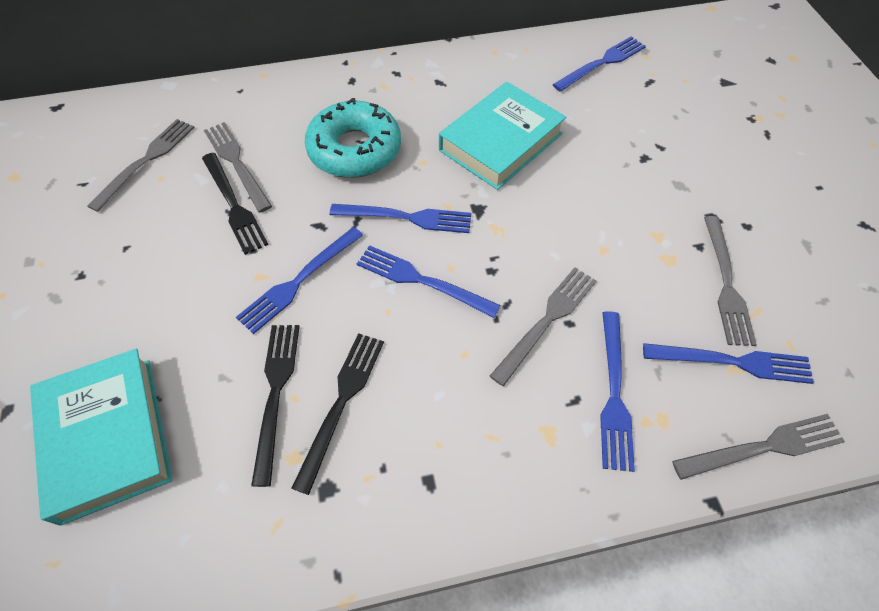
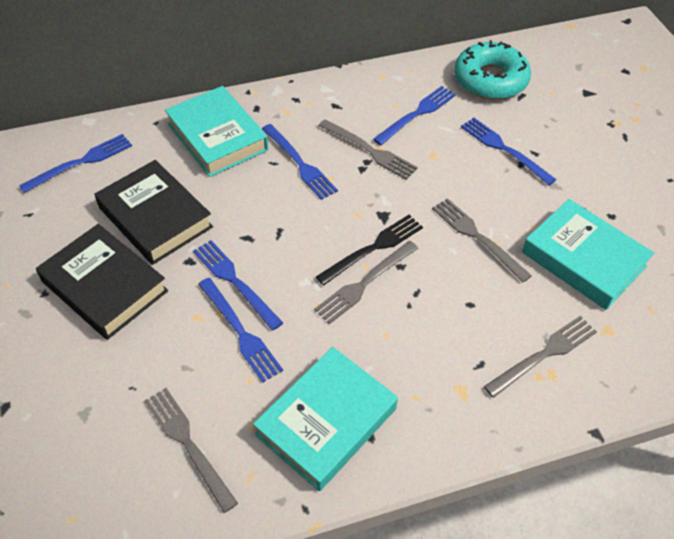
black book: none = 0 -> [36,224,168,340] [95,160,213,265] = 2
black fork: [202,153,268,255] [251,325,300,487] [291,333,384,495] = 3 -> [316,215,423,285] = 1
turquoise book: [30,349,173,526] [439,82,566,190] = 2 -> [165,86,268,177] [253,347,398,491] [522,199,654,310] = 3

